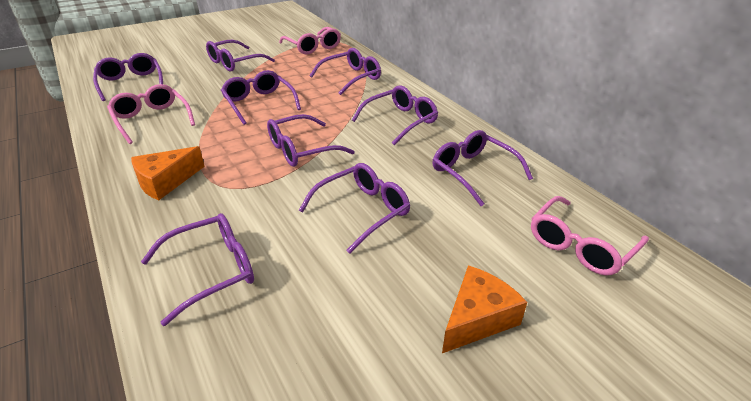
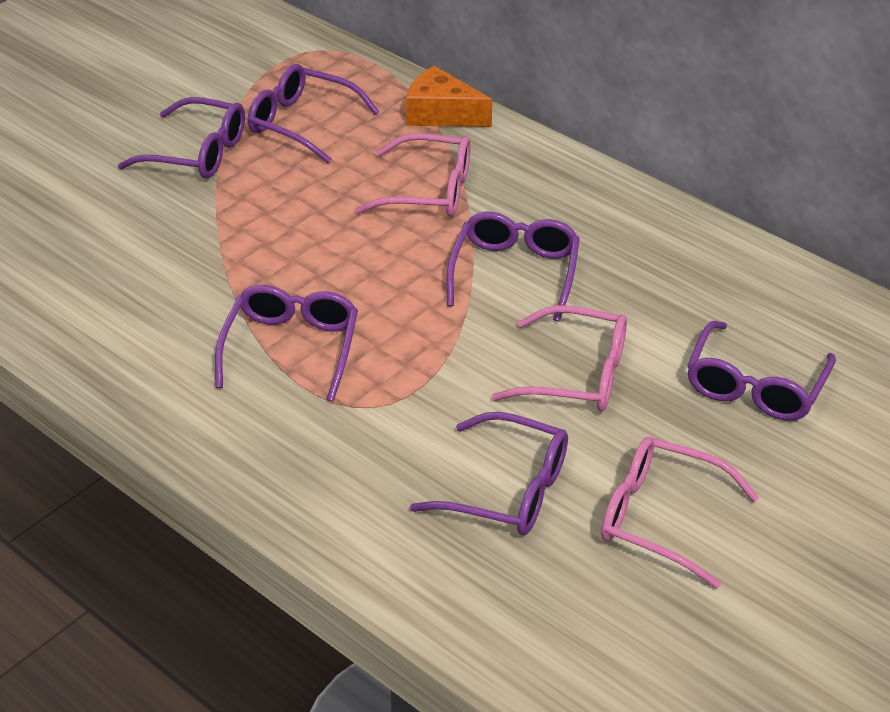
orange cheese: [131,146,205,200] [442,265,527,353] = 2 -> [406,66,492,127] = 1
purple glasses: [93,53,163,101] [141,213,254,326] [206,40,275,72] [221,70,301,125] [267,114,355,167] [299,163,410,254] [309,48,381,95] [352,85,438,145] [432,130,533,206] = 9 -> [118,97,245,179] [215,285,358,402] [248,64,379,163] [410,412,568,535] [446,212,580,322] [687,321,836,421] = 6

